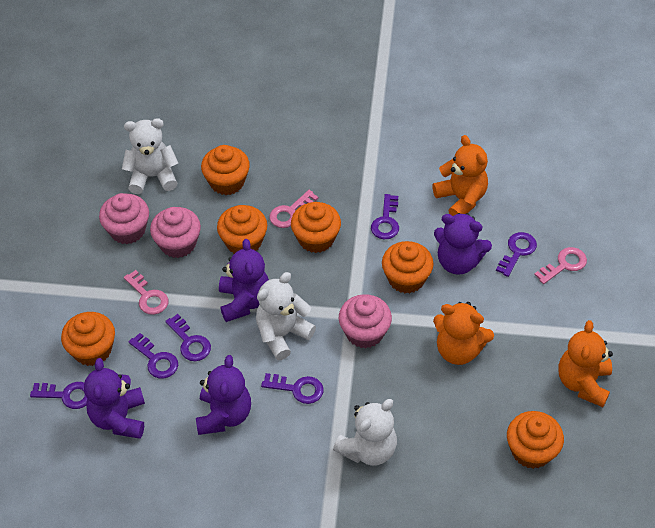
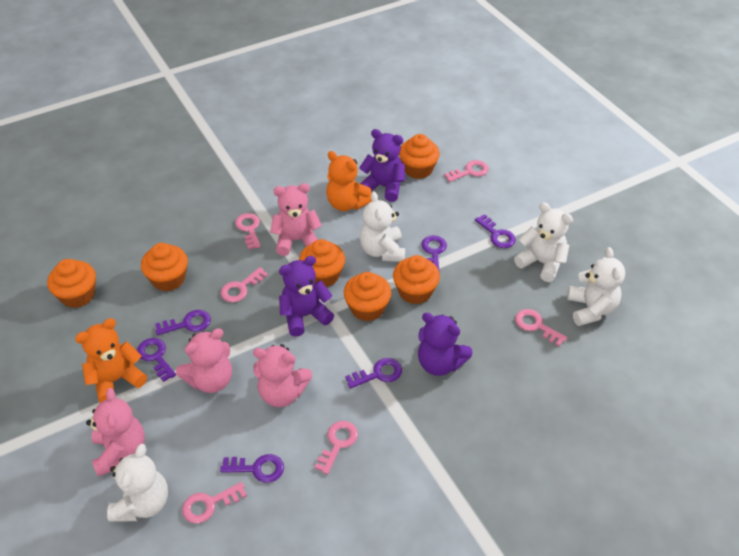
orange teddy bear: [432,135,488,216] [433,302,494,365] [559,320,613,407] = 3 -> [75,318,147,403] [326,151,372,211] = 2
pink cupcake: [99,193,149,244] [150,207,201,258] [339,294,392,348] = 3 -> none = 0
pink key: [124,270,168,315] [269,190,318,228] [534,247,587,284] = 3 -> [182,482,247,524] [221,267,268,302] [235,213,261,249] [314,421,358,474] [444,160,489,182] [515,309,567,346] = 6
pink teddy bear: none = 0 -> [86,388,145,477] [176,328,232,393] [253,344,312,407] [270,183,322,256] = 4
purple teddy bear: [84,358,145,439] [196,355,251,435] [219,239,269,322] [434,213,492,275] = 4 -> [279,256,334,337] [359,129,405,202] [418,313,472,376] = 3
white teddy bear: [122,118,178,194] [256,272,316,360] [333,399,397,466] = 3 -> [107,444,168,522] [360,191,405,262] [514,202,573,282] [567,247,625,326] = 4

